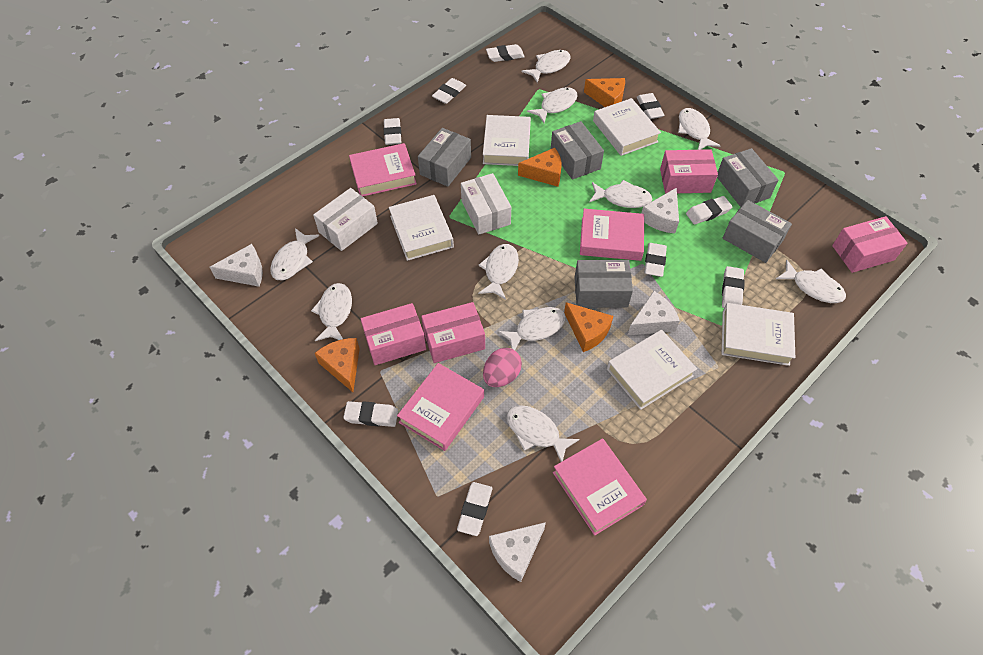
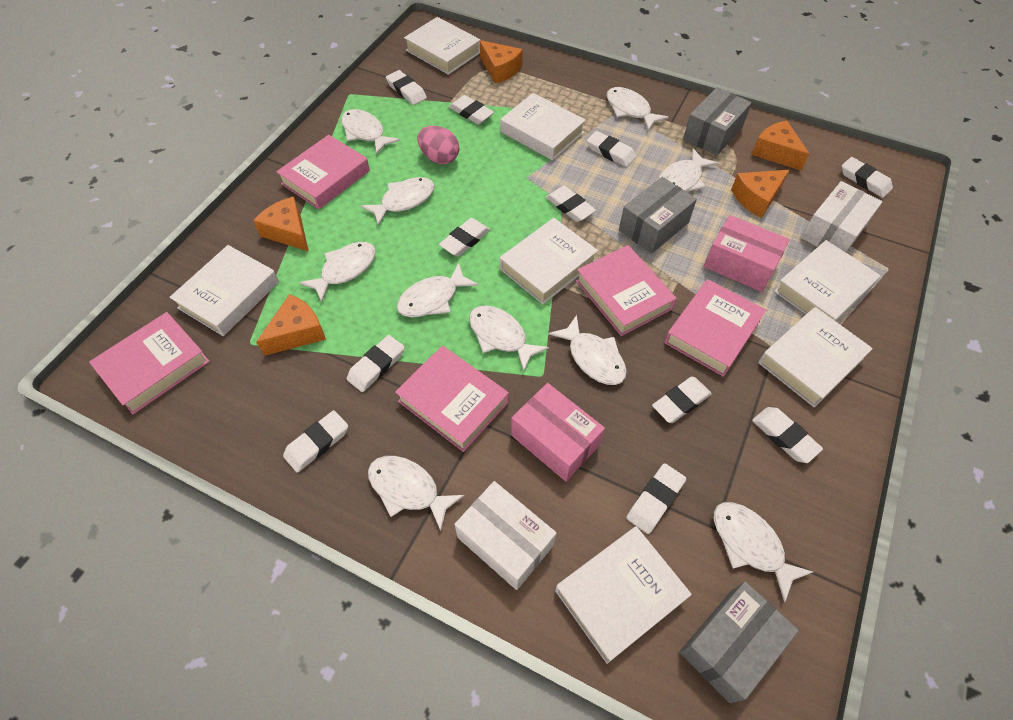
grey box: [418,128,471,187] [551,121,604,180] [574,260,633,307] [717,148,778,207] [723,200,792,263] = 5 -> [619,177,697,253] [680,581,799,703] [683,87,752,155] = 3
orange cheese: [315,338,360,392] [518,148,562,187] [564,302,613,352] [584,78,625,107] = 4 -> [253,197,309,251] [256,294,326,356] [480,40,523,84] [731,170,790,218] [751,120,810,171] = 5
pink book: [349,143,417,196] [397,363,484,451] [553,438,647,536] [580,209,644,261] = 4 -> [89,312,210,414] [276,135,370,209] [395,346,509,452] [576,245,677,336] [664,279,766,377] = 5
pink box: [361,303,426,365] [421,302,485,363] [660,149,718,194] [832,216,908,273] = 4 -> [511,383,605,481] [704,215,790,292] = 2
white book: [389,195,454,261] [483,115,531,166] [593,98,661,156] [607,330,697,410] [722,303,795,366] = 5 -> [169,245,279,336] [404,17,480,75] [500,218,598,304] [501,93,586,160] [555,526,692,664] [758,307,873,407] [774,240,881,322] = 7
white cheese: [210,244,263,287] [489,522,546,582] [628,291,680,335] [641,187,679,233] = 4 -> none = 0
white eraser: [343,401,398,427] [384,118,401,145] [432,78,466,104] [457,482,492,536] [486,44,525,62] [637,93,664,119] [644,243,667,277] [686,196,732,225] [722,266,745,308] = 9 -> [283,410,348,473] [347,335,405,392] [386,70,427,105] [439,218,490,256] [449,95,494,124] [546,186,596,222] [587,131,636,167] [626,463,686,534] [652,377,712,423] [752,407,823,463] [842,157,893,198] = 11

